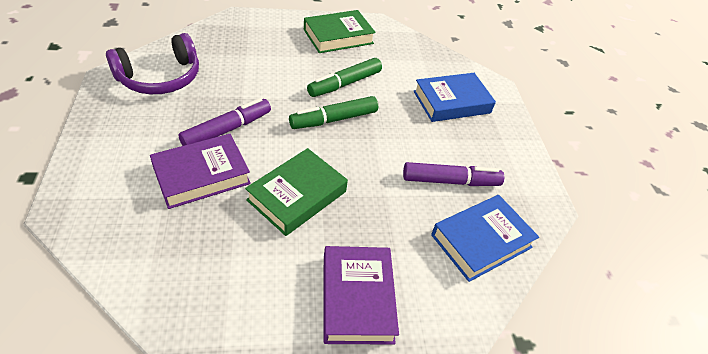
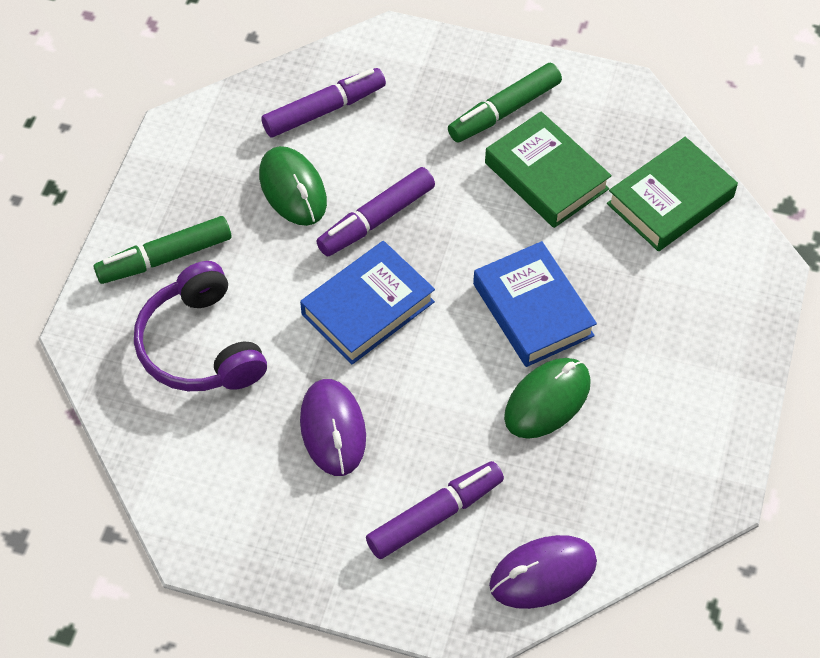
green mouse: none = 0 -> [259,146,327,226] [504,358,591,439] = 2
purple book: [150,134,251,209] [323,246,399,345] = 2 -> none = 0
purple marker: [178,98,271,146] [403,162,504,186] = 2 -> [261,68,386,137] [316,167,435,257] [366,461,504,559] = 3
purple mouse: none = 0 -> [300,379,366,476] [489,535,597,609] = 2

